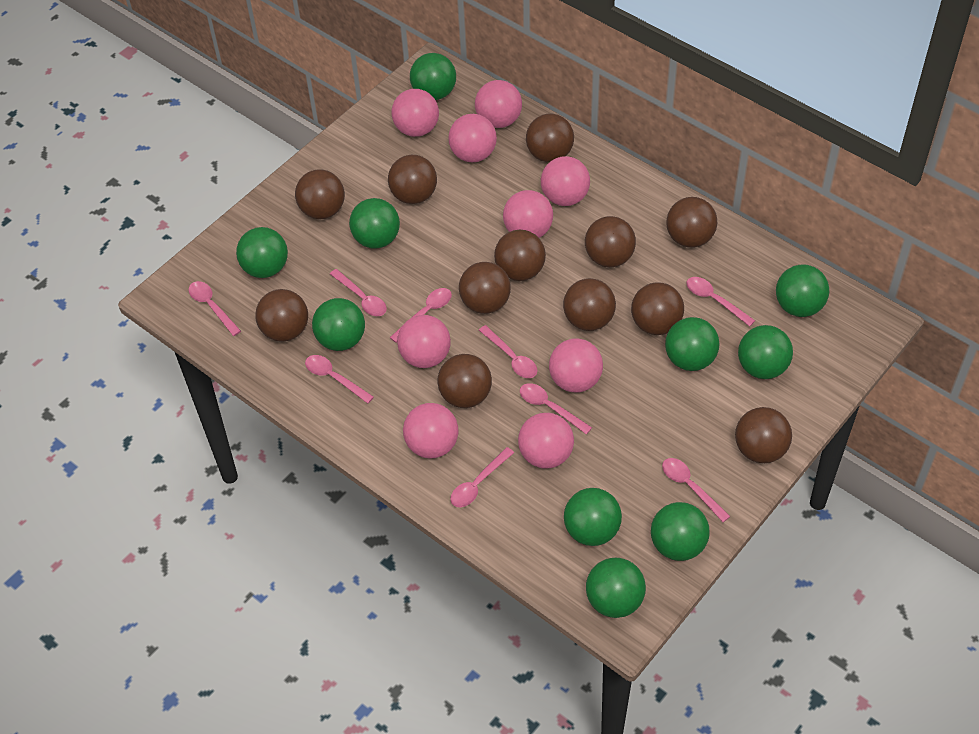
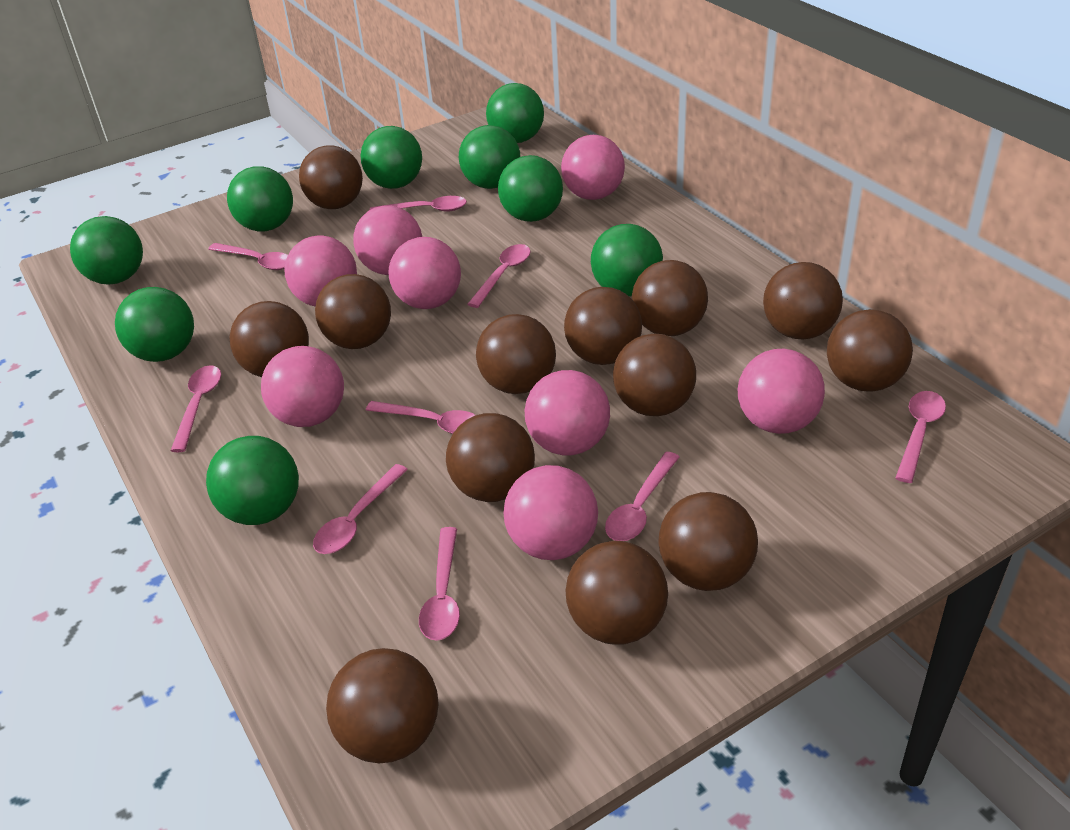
brown ball: [255,289,308,342] [295,169,345,219] [388,155,437,204] [438,354,492,408] [459,262,511,314] [494,230,546,281] [526,114,574,162] [563,278,616,331] [585,216,636,267] [631,282,684,335] [666,197,717,248] [735,407,792,463] = 12 -> [230,301,309,377] [299,146,363,209] [315,274,391,349] [326,648,439,764] [446,413,535,502] [476,314,556,394] [564,287,642,365] [566,541,668,645] [613,334,696,416] [632,260,708,336] [658,492,758,591] [763,262,843,339] [827,309,913,392] = 13
green ball: [236,227,288,278] [312,298,365,351] [349,198,400,249] [410,53,456,100] [564,488,622,546] [586,558,646,618] [651,502,710,561] [665,317,720,371] [738,325,793,379] [776,264,829,317] = 10 -> [70,216,143,285] [115,287,194,362] [206,436,299,525] [227,166,293,231] [361,126,422,189] [459,125,520,189] [486,83,544,143] [498,155,563,222] [591,224,663,297] = 9
pink ball: [391,89,439,137] [397,315,451,368] [403,403,459,459] [448,114,497,162] [475,80,522,128] [503,190,553,238] [518,413,574,469] [541,156,590,206] [549,338,603,392] = 9 -> [261,346,344,427] [284,235,357,306] [353,206,422,275] [389,237,461,309] [503,465,598,560] [525,370,610,455] [561,135,625,200] [738,349,825,434] = 8

